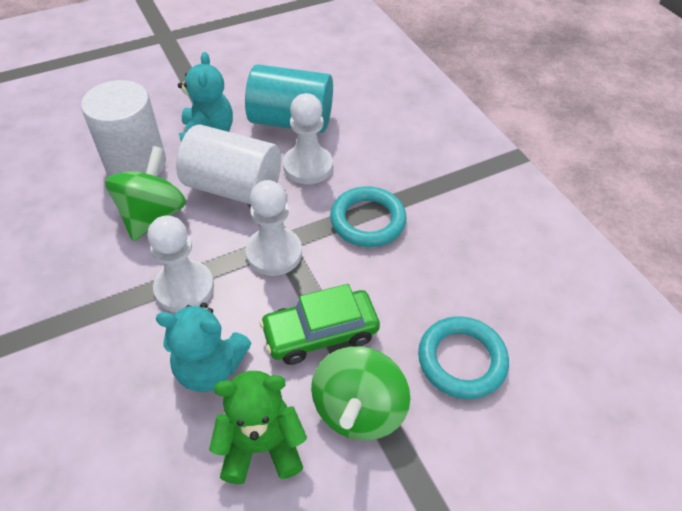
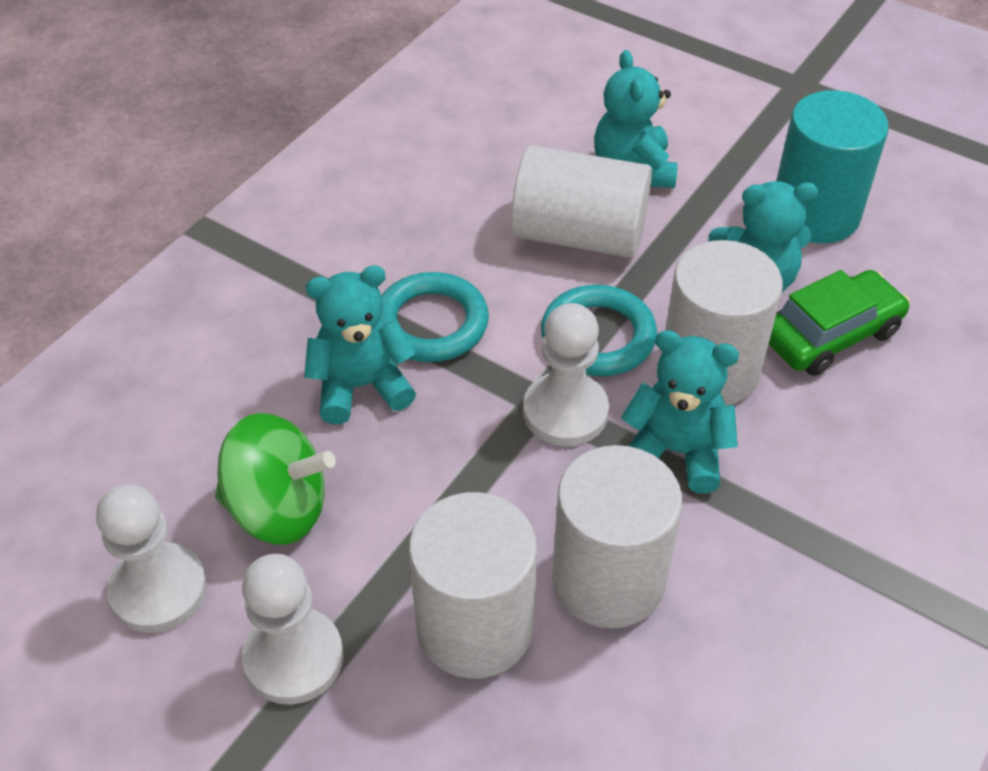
green spinning top: [105,146,186,241] [311,346,410,440] = 2 -> [215,413,336,545] = 1
green teddy bear: [209,371,307,484] = 1 -> none = 0
turquoise teddy bear: [156,303,252,392] [178,52,233,141] = 2 -> [304,265,416,424] [594,50,678,188] [621,330,739,493] [708,181,818,292] = 4
white cylinder: [81,80,166,176] [176,125,281,205] = 2 -> [409,492,537,679] [511,146,652,258] [552,445,682,629] [661,240,783,405] = 4

